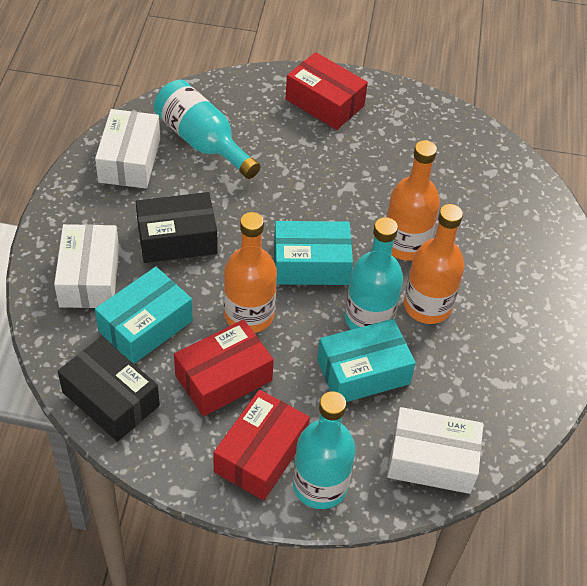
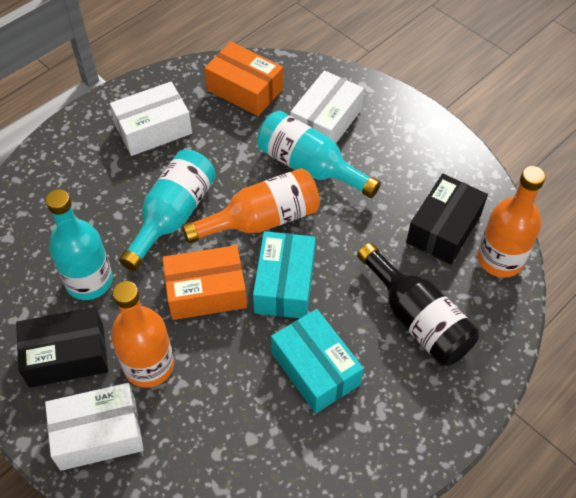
black bottle: none = 0 -> [357,243,479,366] = 1
orange box: none = 0 -> [162,245,247,320] [204,42,283,116] = 2
red box: [174,319,274,416] [213,390,310,501] [285,52,368,130] = 3 -> none = 0
turquoise box: [95,267,193,364] [274,221,353,285] [317,319,416,402] = 3 -> [253,231,315,318] [271,309,364,414] = 2

